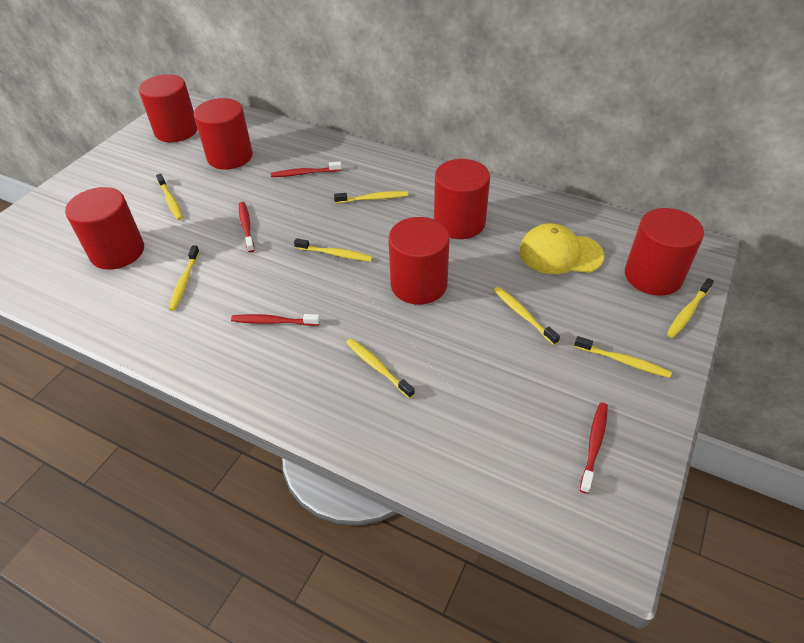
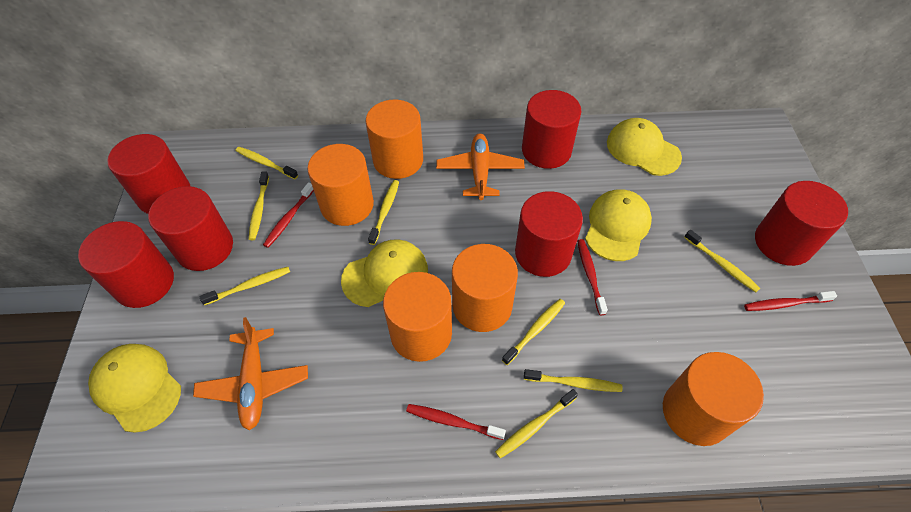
orange cylinder: none = 0 -> [307,144,374,226] [366,100,423,179] [383,272,452,362] [452,244,518,332] [663,352,764,446] = 5
orange plane: none = 0 -> [193,317,308,430] [436,134,525,200] = 2
yellow cap: [519,223,604,274] = 1 -> [88,344,181,433] [341,239,428,307] [585,189,652,261] [607,118,682,176] = 4

